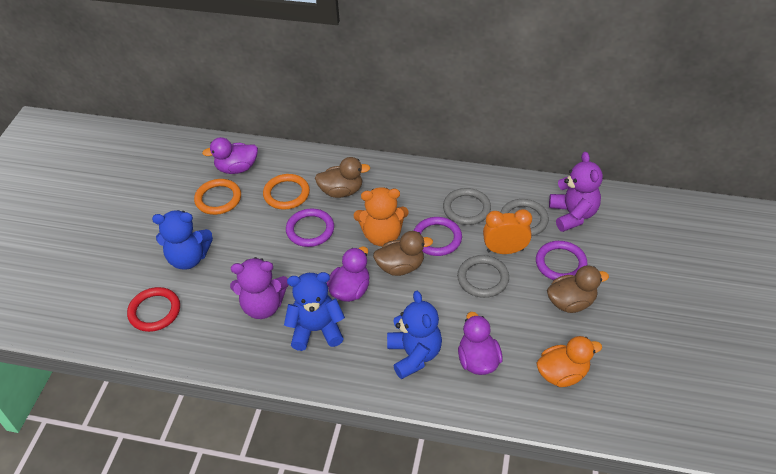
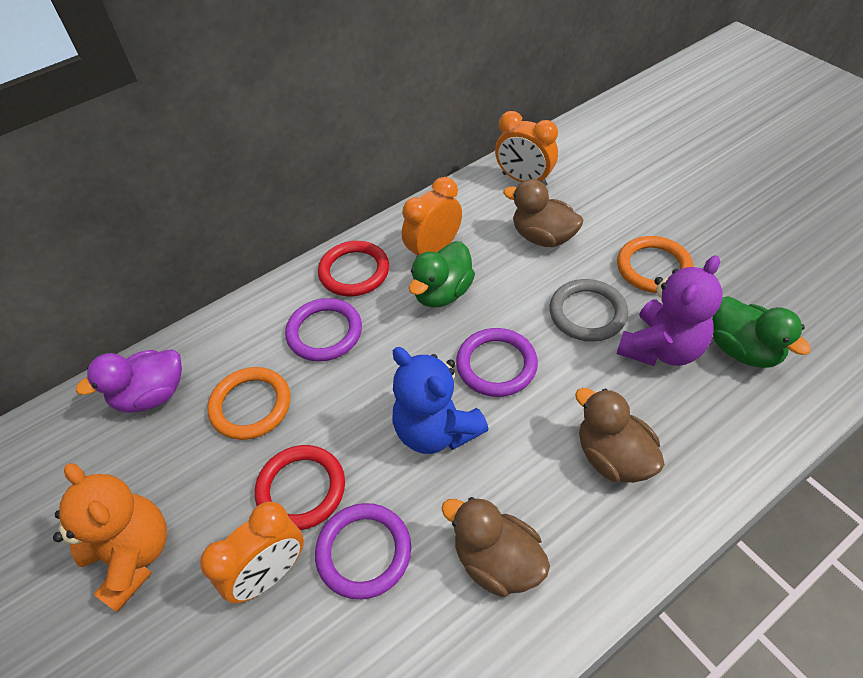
blue teddy bear: [152,210,213,270] [284,272,345,351] [387,291,442,379] = 3 -> [393,347,489,454] = 1
green duck: none = 0 -> [409,242,475,307] [712,296,811,368] = 2
grey ring: [443,188,491,225] [457,255,509,298] [501,199,549,236] = 3 -> [549,279,628,342] = 1
orange clock: [483,209,532,254] = 1 -> [200,501,304,603] [402,177,462,258] [495,111,558,186] = 3
orange duck: [536,336,602,387] = 1 -> none = 0
purple duck: [202,137,258,174] [327,247,370,302] [458,312,503,375] = 3 -> [76,349,182,413] = 1
purple teddy bear: [230,257,288,319] [549,152,603,232] = 2 -> [617,255,723,366] = 1
red ring: [127,287,180,332] = 1 -> [255,445,345,530] [318,241,389,296] = 2

